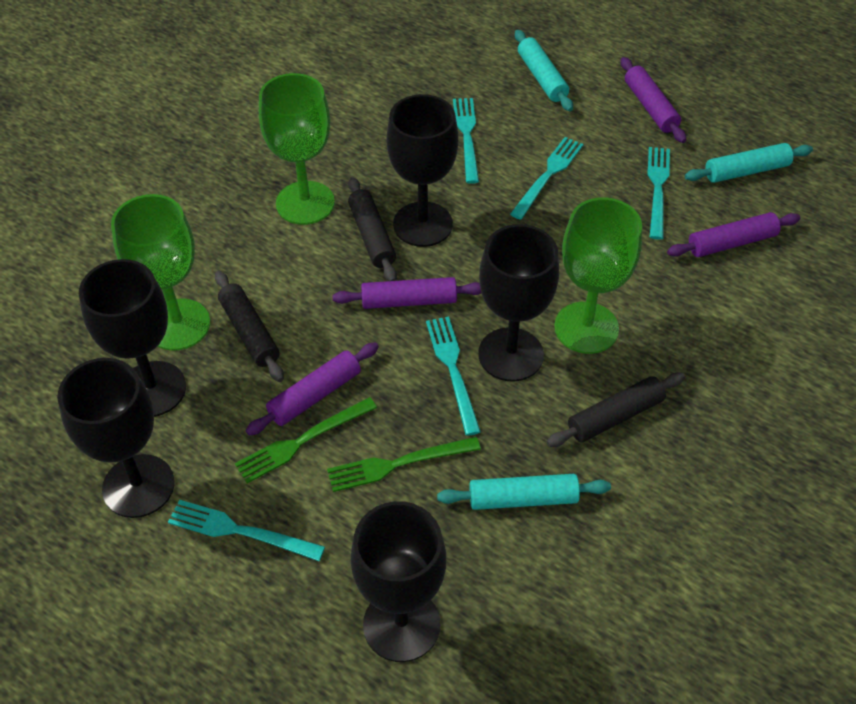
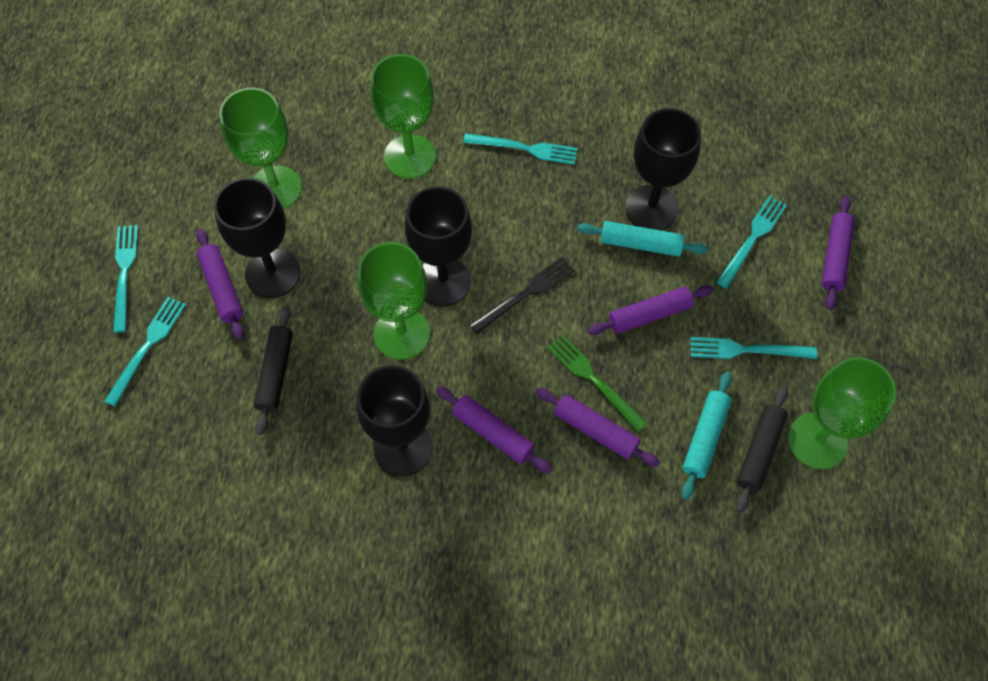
black fork: none = 0 -> [470,257,575,334] = 1
black goblet: [57,358,175,518] [79,259,186,417] [351,501,446,662] [387,94,458,247] [478,224,559,382] = 5 -> [214,178,300,298] [356,365,433,477] [405,186,472,306] [625,108,701,230] = 4
black rolling pin: [215,271,284,382] [348,177,397,281] [547,372,685,447] = 3 -> [254,306,293,435] [736,386,788,513] = 2
green fork: [235,397,377,483] [327,437,481,492] = 2 -> [547,334,647,432] = 1
green goblet: [111,194,210,351] [259,73,335,225] [554,197,642,354] = 3 -> [219,88,302,209] [358,242,430,360] [370,54,436,179] [788,357,896,469] = 4
purple rolling pin: [246,342,379,436] [332,277,481,309] [621,57,686,143] [667,212,800,257] = 4 -> [196,229,244,340] [436,386,552,474] [536,388,660,467] [588,285,714,335] [822,196,855,310] = 5
turquoise rolling pin: [437,474,611,510] [515,30,573,111] [685,143,813,183] = 3 -> [577,221,708,257] [682,372,732,499] = 2

